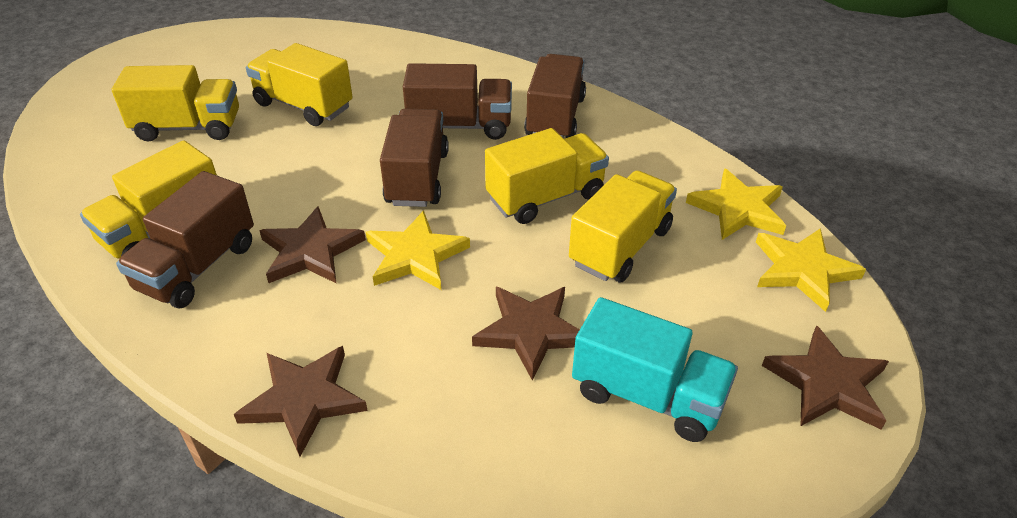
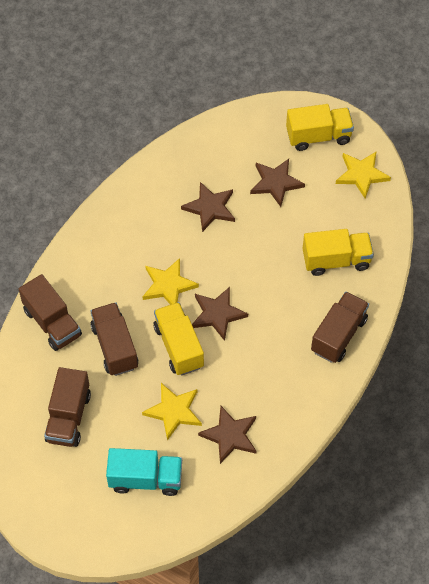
yellow truck: [80,140,217,258] [112,65,239,141] [246,43,353,126] [485,128,609,224] [569,170,677,282] = 5 -> [154,302,204,376] [286,104,354,151] [302,229,374,276] = 3

